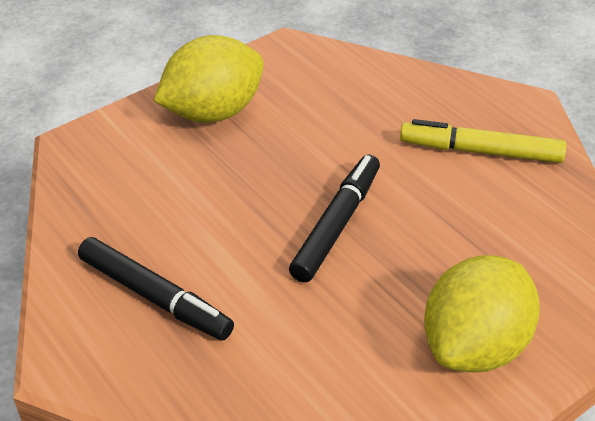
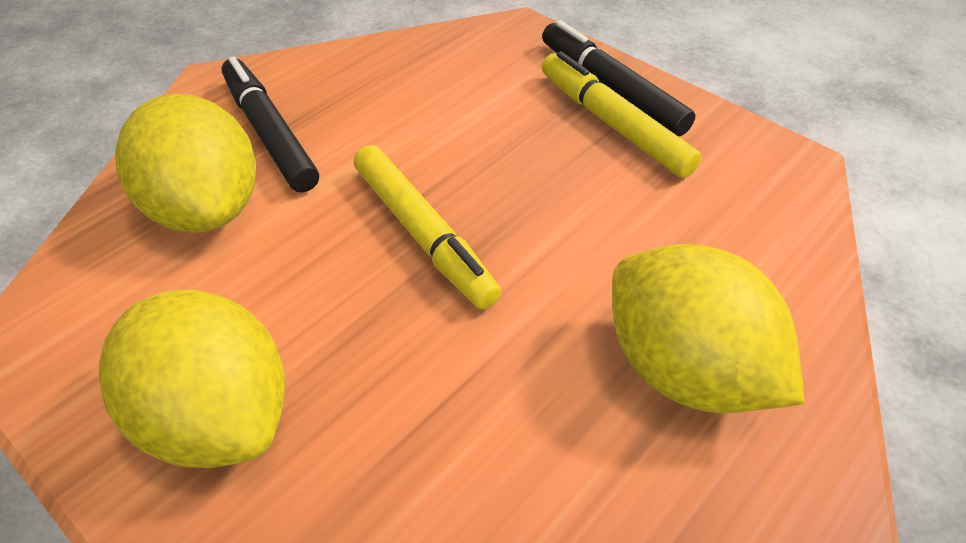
yellow lemon: [154,35,264,123] [424,255,540,372] = 2 -> [99,290,285,468] [115,93,256,233] [612,244,805,413] = 3
yellow marker: [400,119,566,163] = 1 -> [354,145,501,309] [542,51,702,178] = 2

